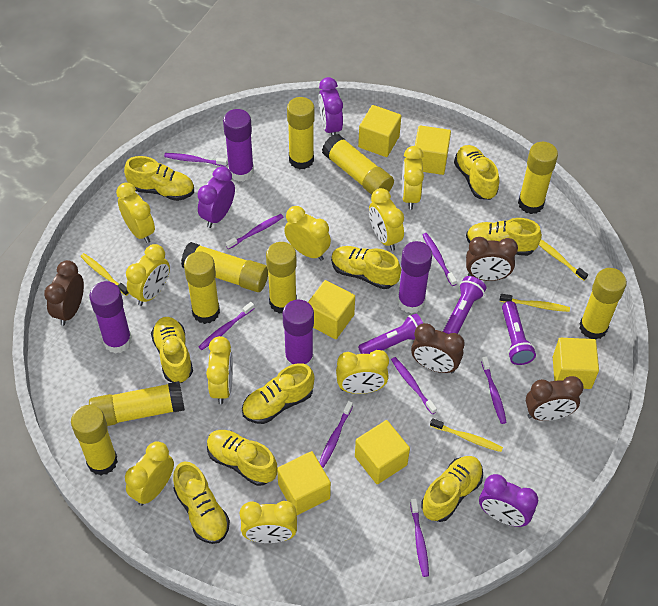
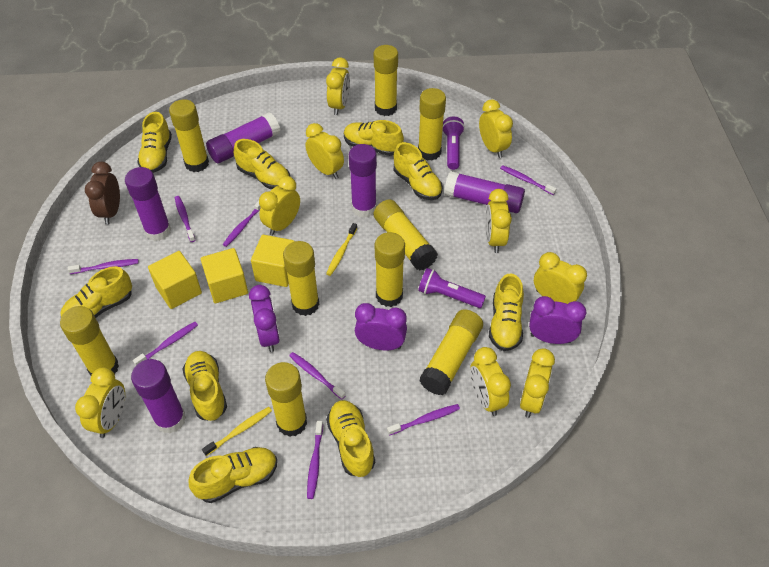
brown clock: [44,260,84,326] [411,323,465,373] [466,237,518,281] [526,376,584,421] = 4 -> [85,162,120,224] = 1
purple flashlight: [358,313,423,354] [443,276,486,334] [502,301,536,365] = 3 -> [418,268,486,308] [442,117,465,170] = 2
purple glue stick: [89,281,132,354] [223,109,254,182] [282,300,314,367] [397,241,432,314] = 4 -> [125,167,171,241] [131,359,186,433] [206,112,280,163] [349,144,377,218] [444,171,525,213] = 5
yellow cube: [277,451,331,515] [308,280,355,339] [355,420,410,484] [358,105,401,157] [415,125,451,175] [553,338,599,389] = 6 -> [148,251,202,309] [201,248,248,303] [251,235,295,287] = 3
yellow toothbrush: [80,253,129,296] [430,418,503,452] [500,294,570,312] [539,240,588,281] = 4 -> [202,407,272,456] [326,223,357,276] = 2

